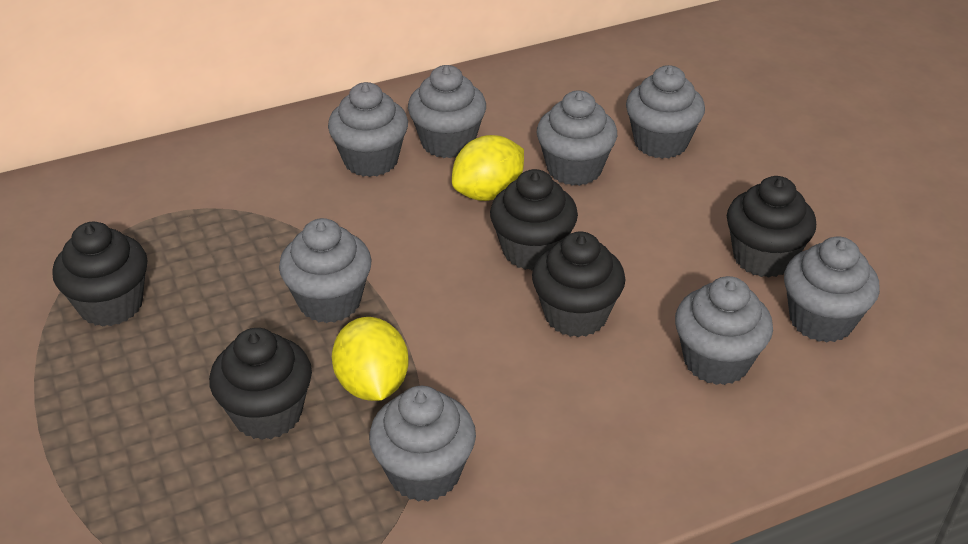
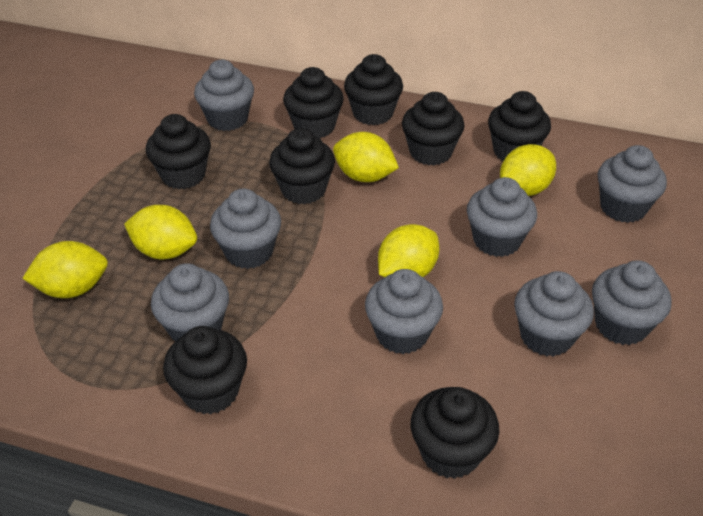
black cupcake: [52,222,148,327] [209,328,312,440] [490,169,578,271] [532,232,625,337] [727,176,816,278] = 5 -> [146,114,211,189] [163,326,247,414] [269,128,335,205] [283,67,344,139] [344,54,403,125] [402,92,465,166] [411,387,499,479] [488,91,551,161] = 8
yellow lemon: [332,317,408,401] [452,135,524,201] = 2 -> [22,241,108,298] [124,205,197,259] [333,132,399,182] [378,224,439,277] [500,144,556,196] = 5

